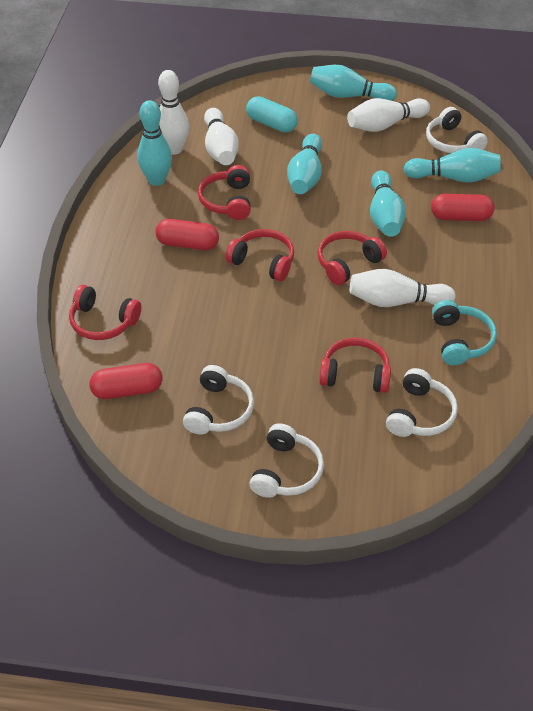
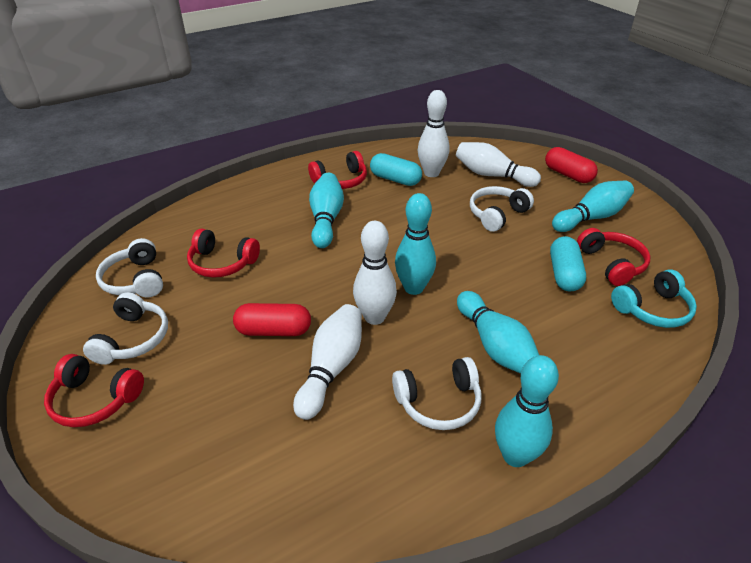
red capsule: [89,363,162,399] [155,219,219,250] [431,194,494,221] = 3 -> [233,303,311,336] [545,147,598,183] = 2
red headphones: [69,285,141,340] [198,165,251,220] [226,229,294,281] [318,231,387,285] [319,338,391,393] = 5 -> [44,354,144,427] [187,228,260,278] [308,151,367,189] [577,228,650,286] = 4
turquoise capsule: [246,96,298,133] = 1 -> [370,153,422,186] [550,236,586,291] = 2

